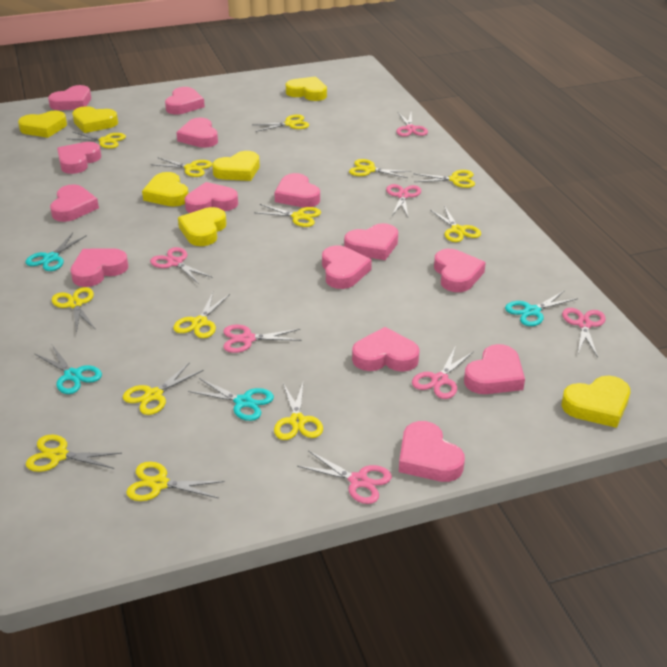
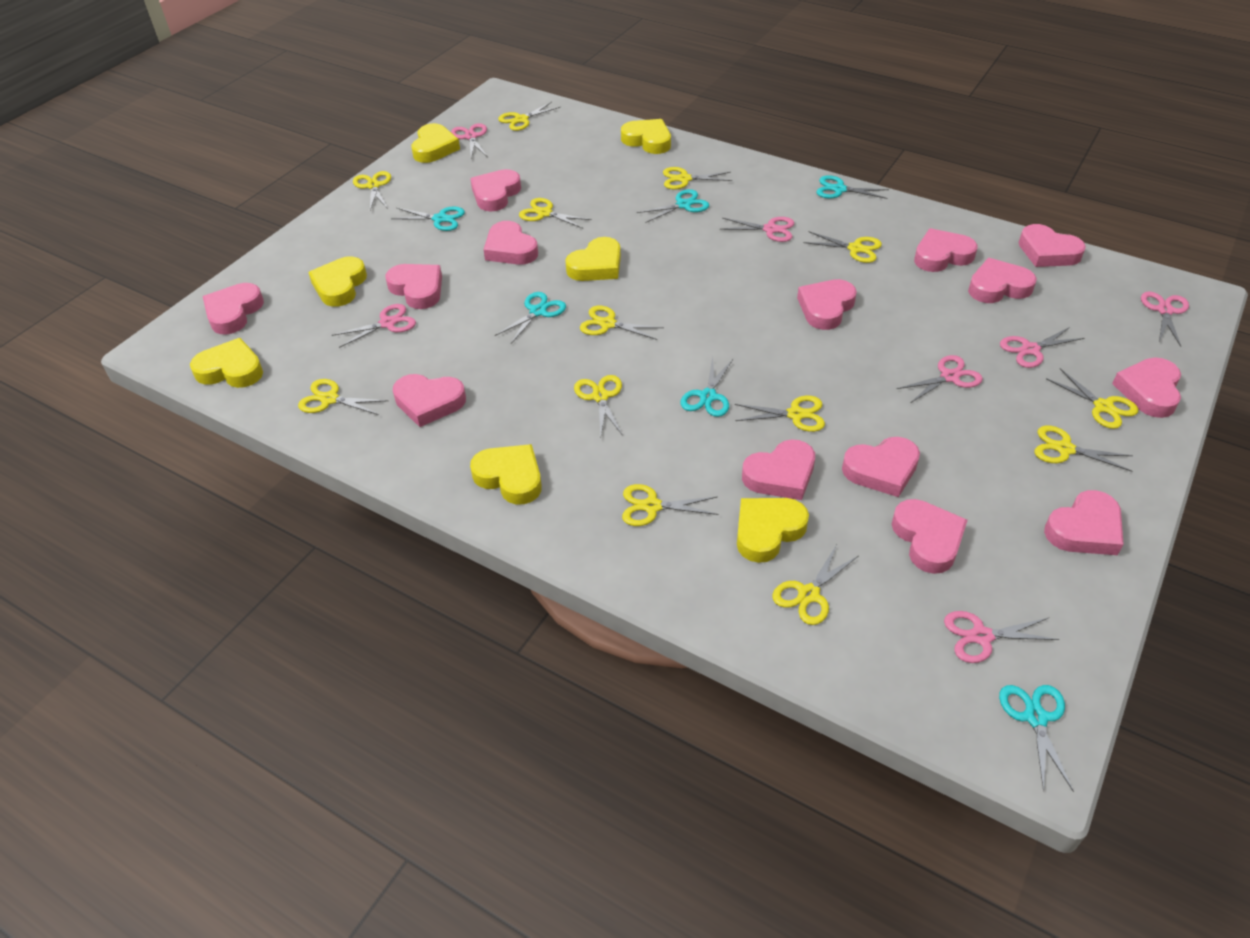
turquoise scissors: [26,233,87,271] [35,345,102,394] [188,378,274,421] [505,290,578,326] = 4 -> [391,207,465,231] [495,292,566,344] [637,189,709,223] [680,357,733,417] [816,175,889,199] [999,685,1074,792] = 6

